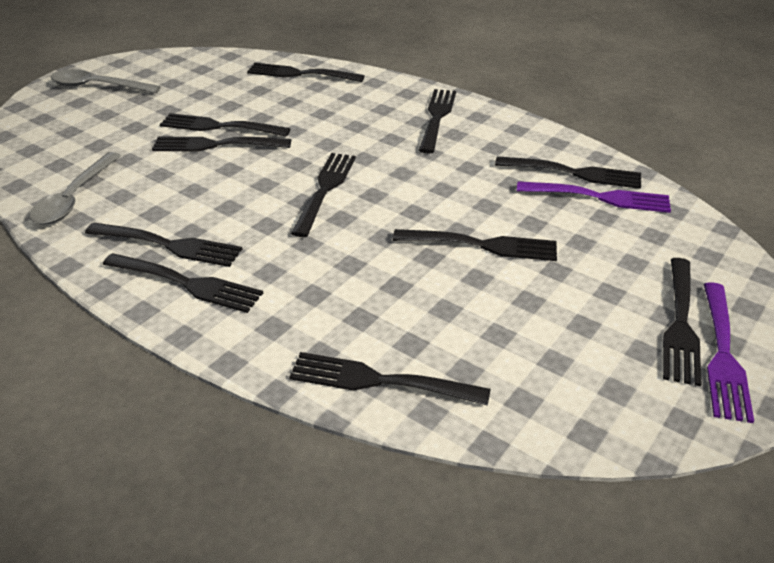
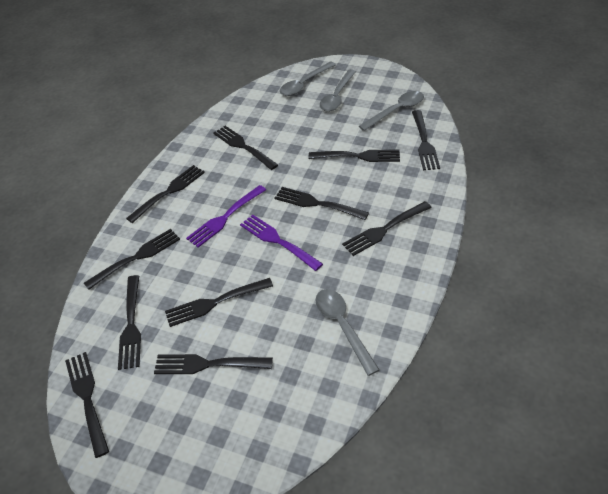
grey spoon: [29,152,121,225] [51,69,161,93] = 2 -> [280,61,336,96] [316,289,379,376] [320,69,356,112] [359,91,424,131] = 4

